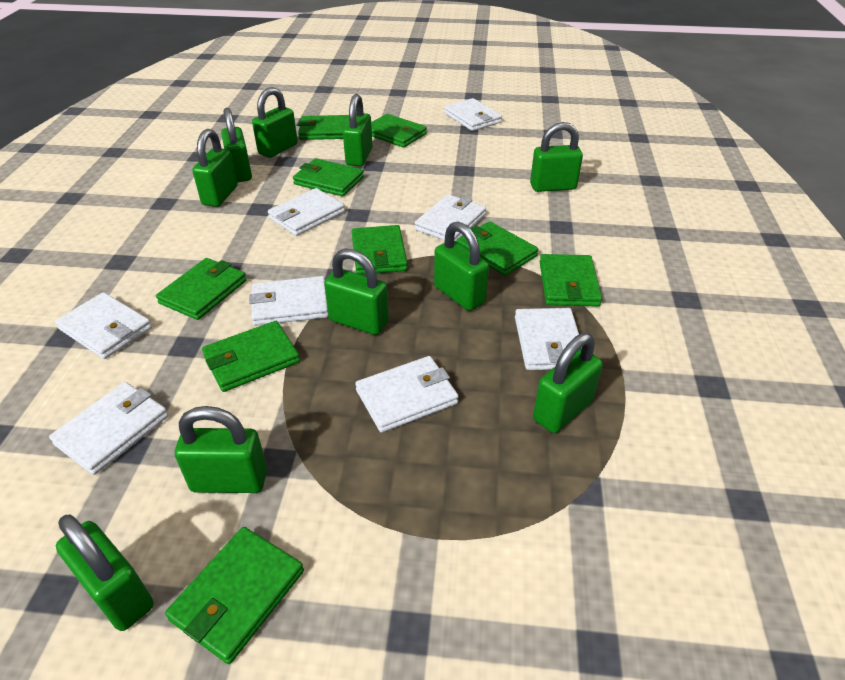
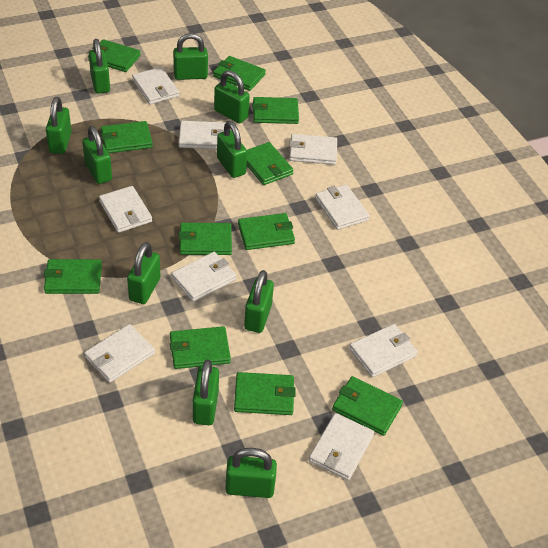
green wallet: [156,258,247,320] [165,527,304,664] [202,321,300,392] [293,158,364,196] [298,115,349,140] [352,225,408,275] [371,114,427,148] [457,221,538,276] [540,254,602,307] = 9 -> [44,259,102,294] [88,39,141,72] [101,121,153,153] [170,326,231,369] [179,223,232,255] [213,56,266,91] [234,372,296,415] [238,213,295,250] [247,142,294,185] [252,97,299,124] [332,376,403,436] = 11
white wallet: [49,382,169,475] [55,292,152,359] [249,276,329,326] [268,188,345,236] [355,356,459,433] [415,194,486,242] [444,98,502,131] [515,308,579,370] = 8 -> [84,324,155,383] [99,186,152,233] [132,67,179,104] [171,252,236,302] [179,121,225,149] [289,134,337,165] [309,413,374,480] [315,184,370,230] [349,324,418,377] = 9

